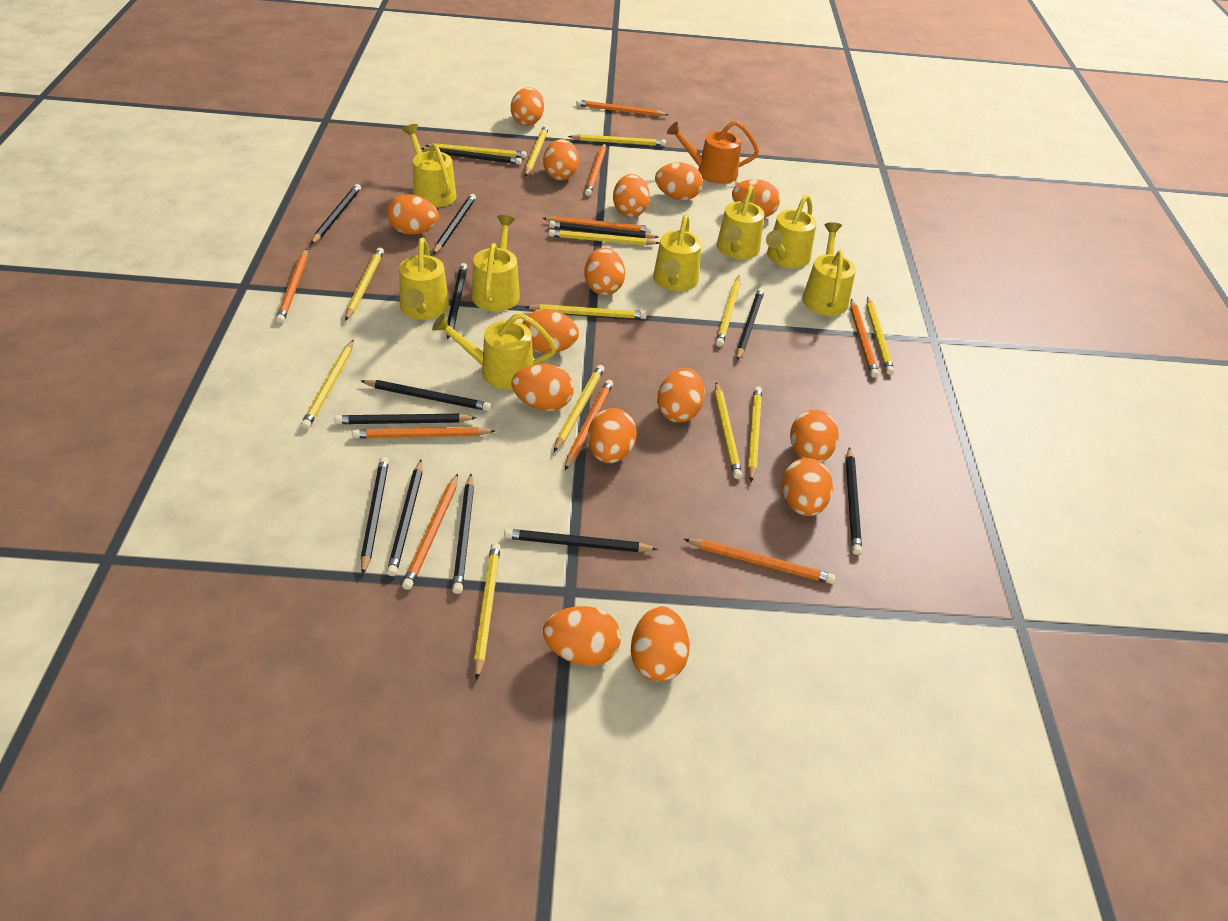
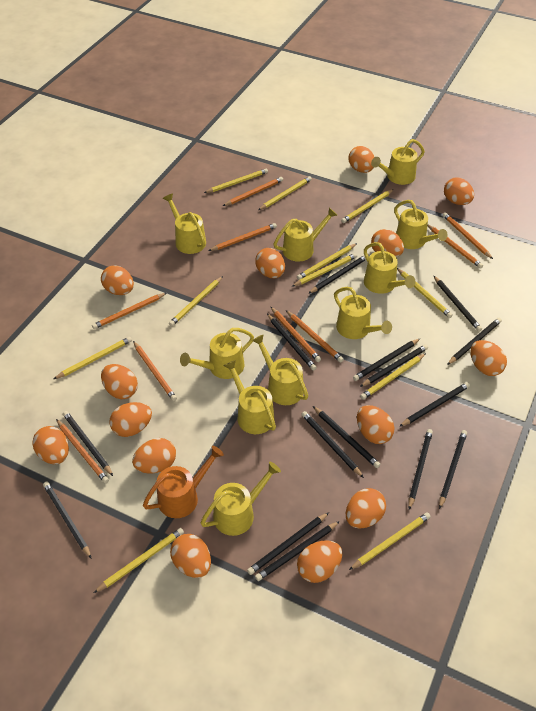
black pencil: [311,184,361,244] [334,414,477,424] [361,380,491,411] [361,457,389,575] [387,460,422,576] [421,147,522,165] [433,194,476,254] [446,263,467,339] [452,474,474,594] [504,529,658,552] [549,221,659,239] [737,288,764,361] [846,447,862,555] = 13 -> [43,482,92,559] [63,411,113,476] [247,512,329,575] [255,521,340,581] [267,314,317,371] [301,411,364,478] [308,255,366,294] [313,406,380,468] [353,339,420,381] [360,344,428,387] [399,382,470,427] [408,429,433,510] [433,275,482,331] [439,430,467,509] [447,318,502,365] = 15
orange egg: [387,194,439,235] [511,87,544,126] [512,364,574,411] [522,309,579,354] [543,139,579,180] [543,606,621,666] [584,247,625,295] [588,408,637,463] [613,174,650,217] [631,606,690,682] [655,163,703,200] [657,368,705,422] [732,179,780,218] [782,458,833,516] [790,410,839,463] = 15 -> [33,426,69,464] [101,265,134,295] [101,364,138,399] [109,402,152,437] [132,438,176,473] [170,534,211,578] [255,248,285,278] [297,540,342,583] [346,488,386,529] [349,146,374,173] [357,405,395,444] [371,229,404,257] [444,177,474,205] [470,340,507,376] = 14
yellow pencil: [301,340,353,429] [345,247,384,321] [425,143,526,158] [474,543,501,681] [525,125,549,177] [526,304,647,319] [548,229,659,245] [554,365,604,452] [568,134,666,146] [715,382,742,479] [716,276,741,347] [748,386,762,482] [867,297,894,375] = 13 -> [54,337,132,379] [94,528,184,593] [169,276,223,326] [204,169,268,193] [258,176,312,210] [292,253,357,287] [297,243,357,280] [341,189,394,223] [349,512,431,570] [360,353,426,400] [397,268,453,318] = 11
yellow watering can: [399,237,449,320] [403,124,456,208] [432,313,557,389] [472,215,520,311] [653,214,702,291] [716,185,764,259] [766,195,817,268] [802,222,856,316] = 8 -> [163,193,206,254] [180,328,254,379] [201,462,281,536] [224,360,276,434] [252,334,308,405] [274,208,337,262] [334,287,392,339] [364,242,415,294] [371,139,425,185] [394,200,448,249] = 10

